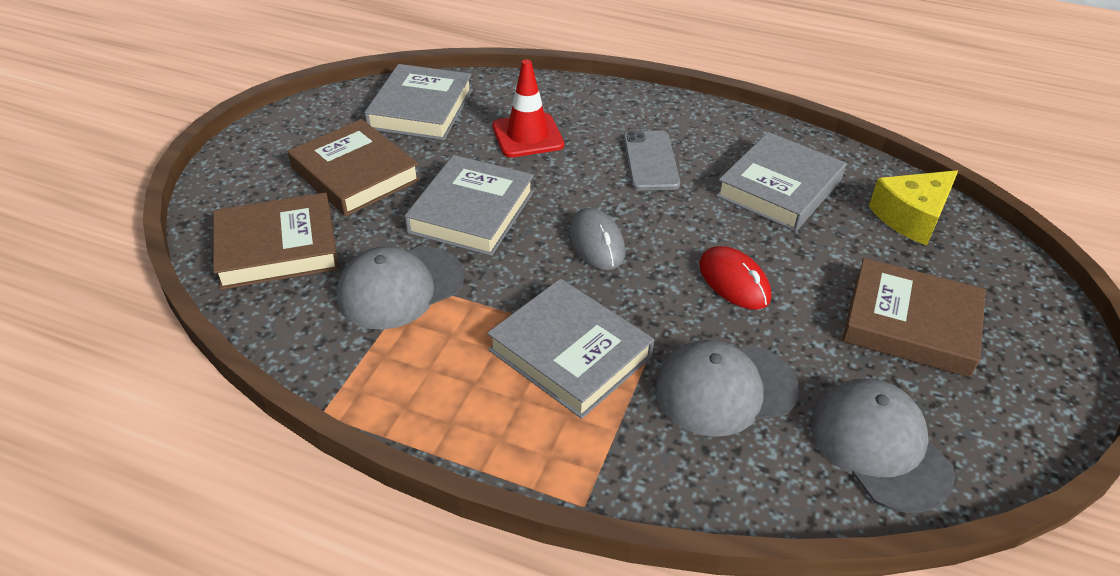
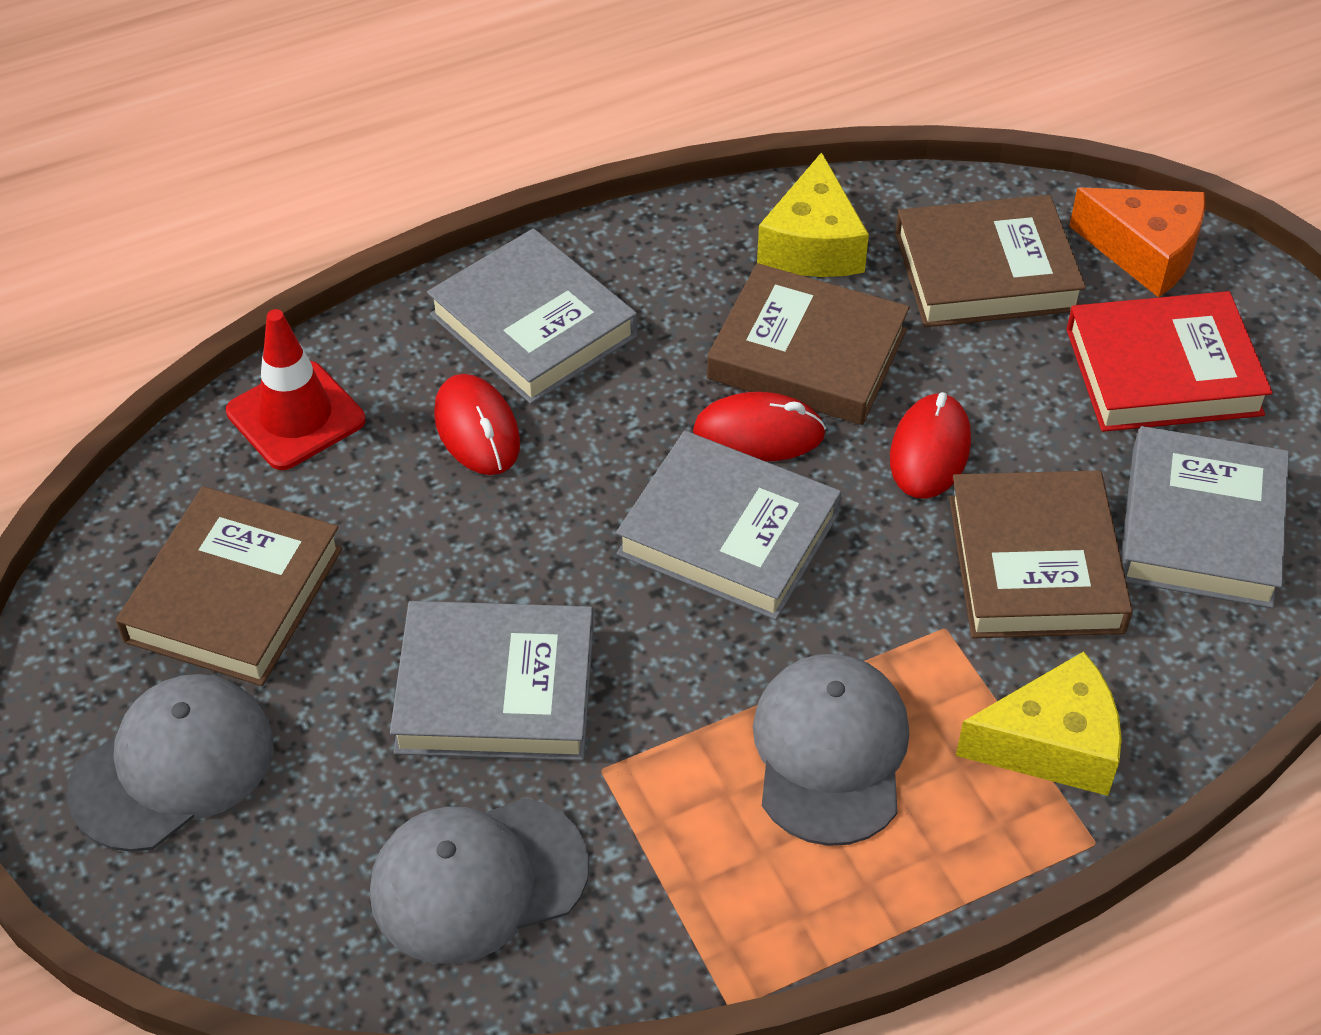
brown book: [213,193,339,290] [288,119,420,216] [842,258,986,378] = 3 -> [116,486,342,686] [707,263,910,425] [895,195,1086,327] [949,470,1133,638] = 4
grey mouse: [569,208,625,270] = 1 -> none = 0
grey phone: [623,131,680,191] = 1 -> none = 0
orange cheese: none = 0 -> [1069,188,1206,297] = 1
red book: none = 0 -> [1066,291,1272,432] = 1
red mouse: [699,246,771,310] = 1 -> [434,374,520,475] [693,392,826,462] [890,392,971,499] = 3
yellow cheese: [869,170,958,246] = 1 -> [757,152,869,277] [956,652,1122,796] = 2

